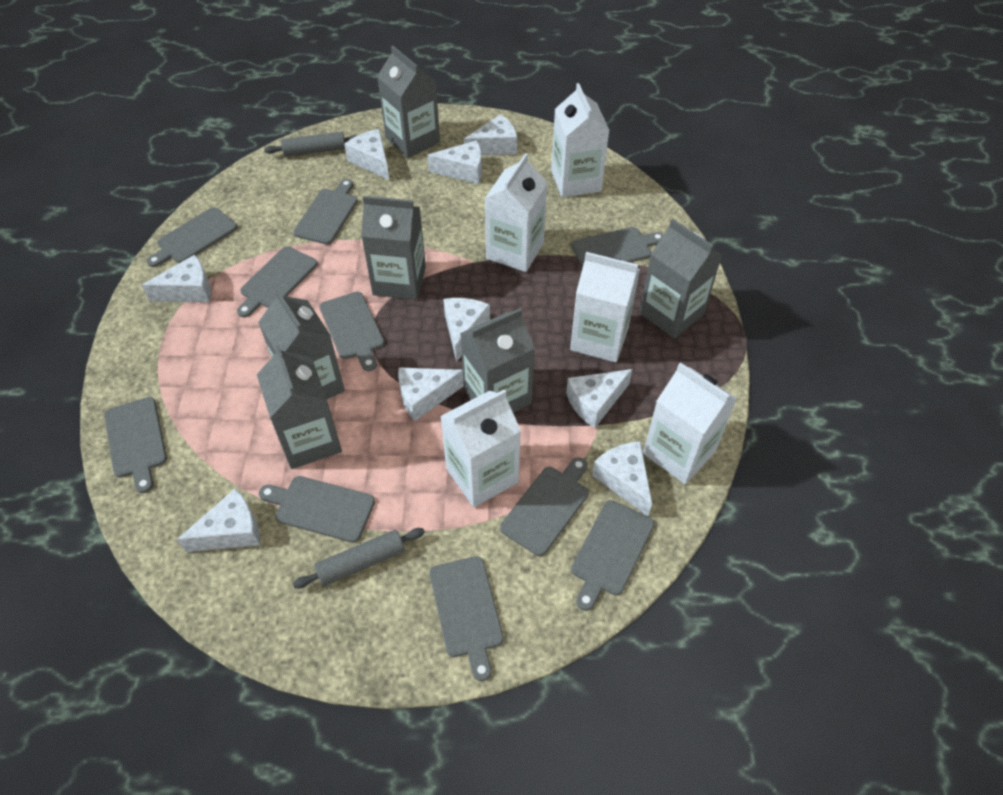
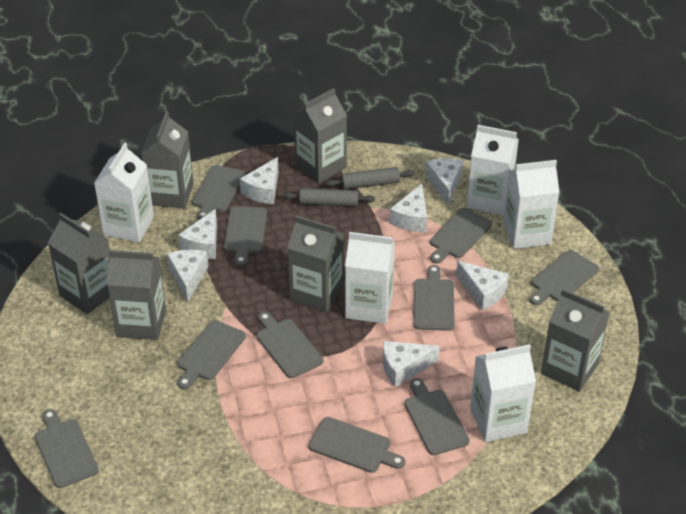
white cheese: [142,255,211,302] [177,488,260,552] [344,129,389,180] [398,367,464,421] [427,140,482,184] [443,298,490,362] [464,114,517,155] [566,369,632,428] [592,441,652,516] = 9 -> [167,250,208,301] [178,209,217,259] [240,157,278,204] [383,341,440,387] [390,184,427,232] [425,158,463,205] [456,261,509,310] = 7

